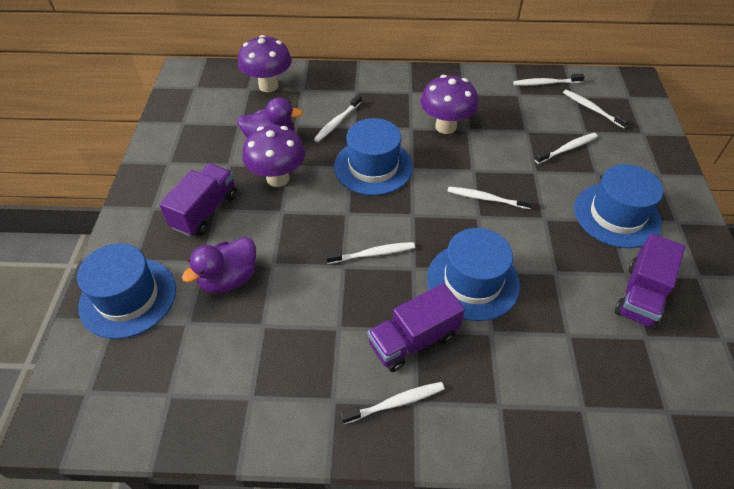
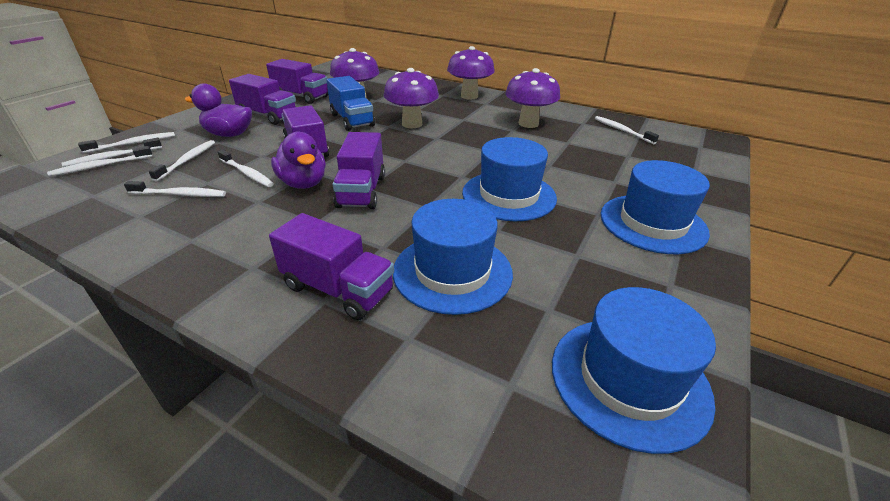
blue truck: none = 0 -> [327,76,375,131] = 1
purple mushroom: [238,35,292,92] [242,125,305,187] [421,75,478,134] = 3 -> [330,48,380,99] [384,68,439,128] [447,46,495,99] [505,68,560,128] = 4
purple truck: [159,164,237,237] [368,283,465,372] [615,233,685,329] = 3 -> [229,74,296,125] [266,59,328,104] [269,213,394,320] [282,105,329,157] [333,132,385,209] = 5

